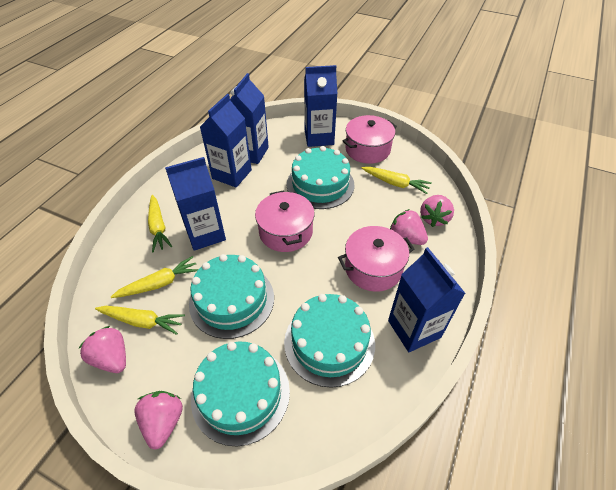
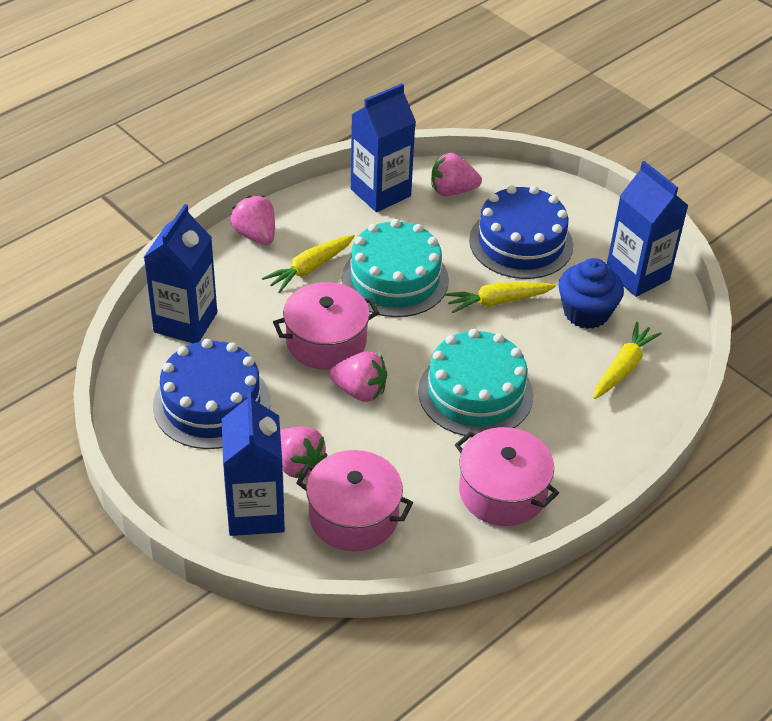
blue cake: none = 0 -> [153,339,270,449] [469,185,573,279] = 2
blue carton: [165,157,226,251] [200,94,252,187] [230,73,269,164] [304,65,338,147] [388,247,466,352] = 5 -> [144,204,217,343] [222,390,285,536] [351,83,416,212] [607,161,688,297] = 4
blue cupcake: none = 0 -> [558,258,624,329] = 1
turquoise cake: [189,254,274,339] [191,341,290,446] [284,294,375,388] [287,146,354,209] = 4 -> [342,219,449,317] [418,329,533,436] = 2
yellow carrot: [95,306,185,335] [111,256,198,298] [148,195,172,252] [362,167,432,194] = 4 -> [262,235,355,293] [445,282,556,313] [594,322,662,399] = 3

